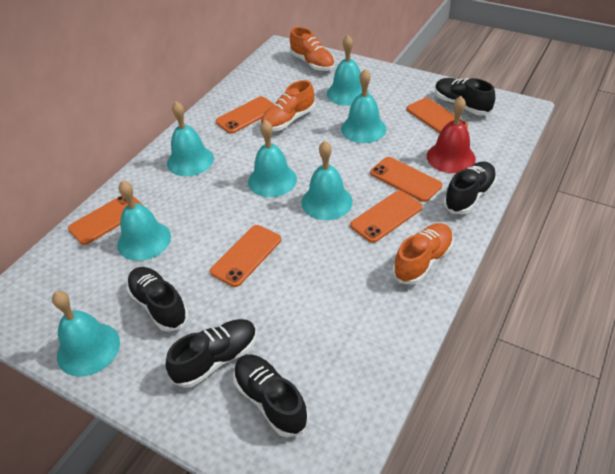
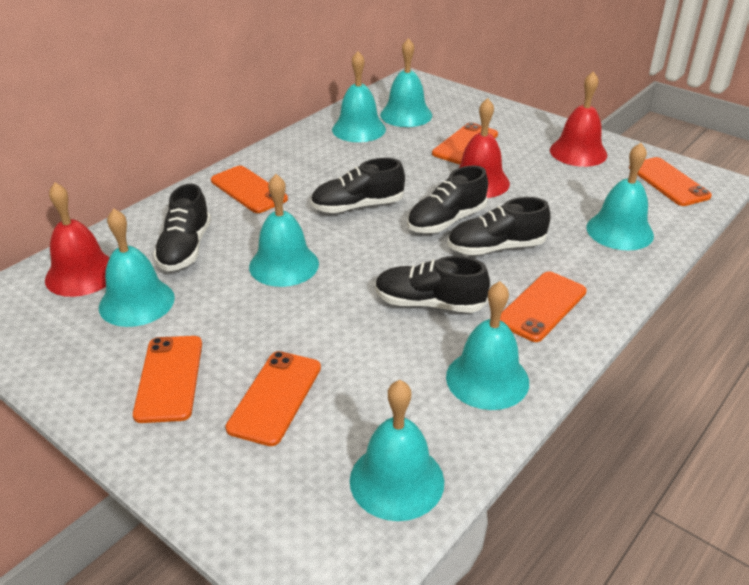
orange shoe: [260,80,315,131] [290,27,335,71] [393,223,454,285] = 3 -> none = 0
red bell: [427,96,476,173] = 1 -> [45,183,110,297] [459,98,510,198] [550,71,607,167] = 3

